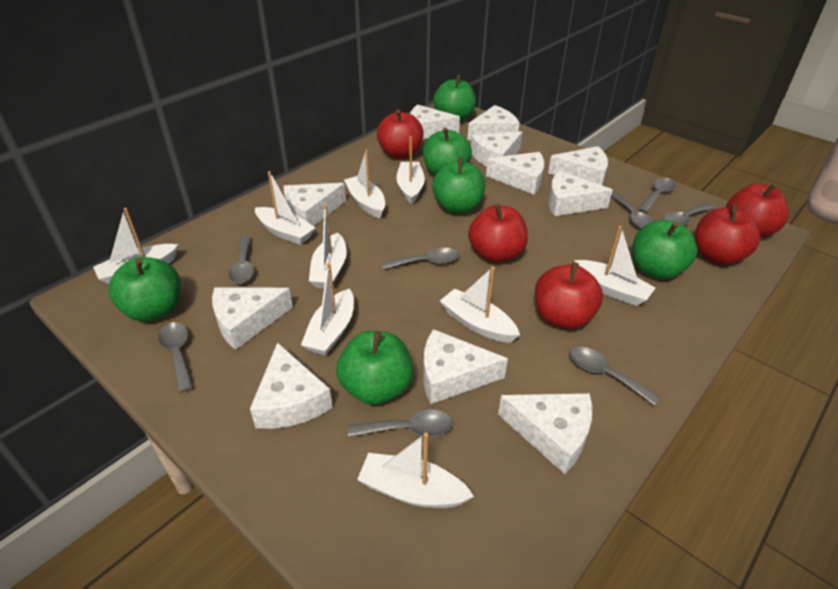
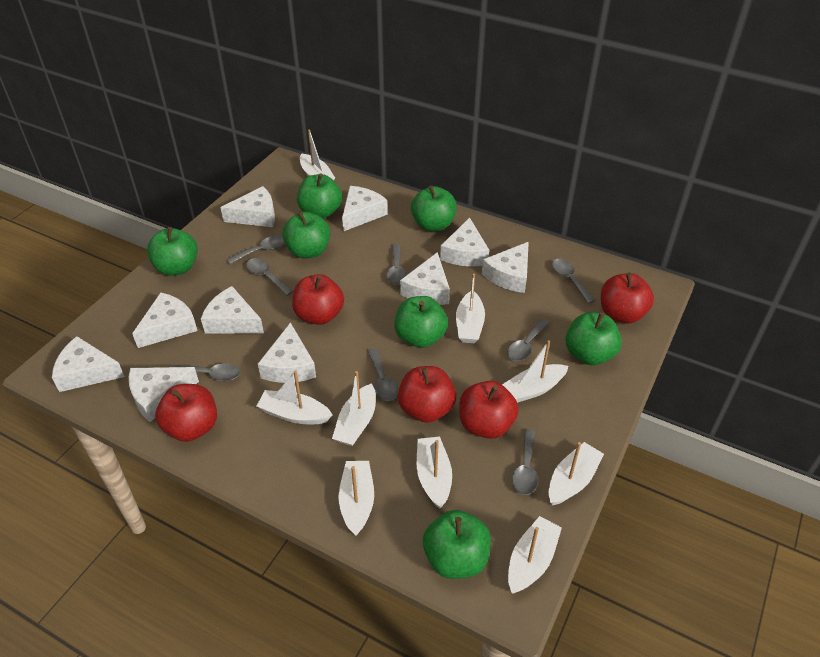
green apple: [109,257,181,322] [336,331,413,405] [423,128,472,176] [432,157,485,214] [433,75,476,122] [633,220,698,280] = 6 -> [147,227,198,276] [282,211,330,258] [297,173,342,218] [394,296,448,348] [411,185,457,231] [423,510,491,579] [565,312,622,365] = 7
white cheese: [212,288,293,350] [250,342,333,429] [284,183,346,226] [410,104,460,139] [423,329,508,404] [467,105,519,140] [471,131,523,166] [486,152,544,195] [498,393,592,474] [548,146,608,186] [549,171,613,216] = 11 -> [52,336,125,392] [129,367,199,422] [132,292,198,348] [201,286,264,334] [220,186,275,227] [258,322,316,383] [342,186,388,232] [400,252,450,305] [440,217,489,266] [482,242,529,293] = 10

